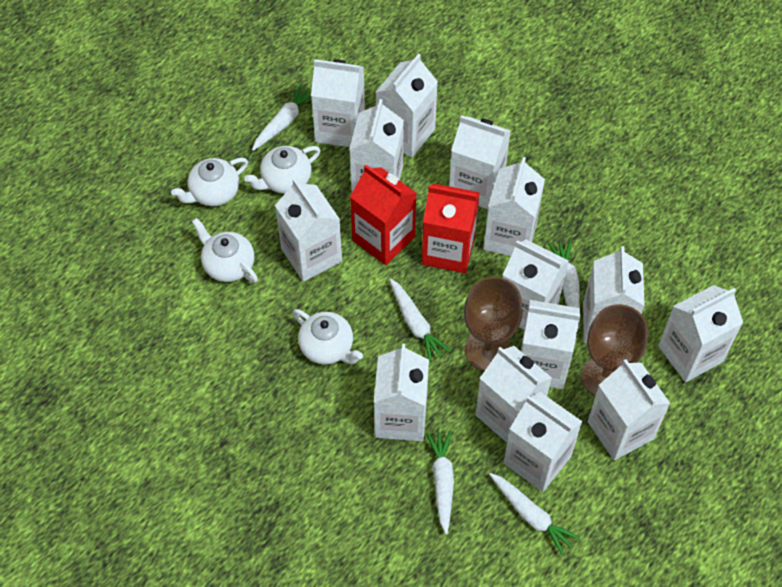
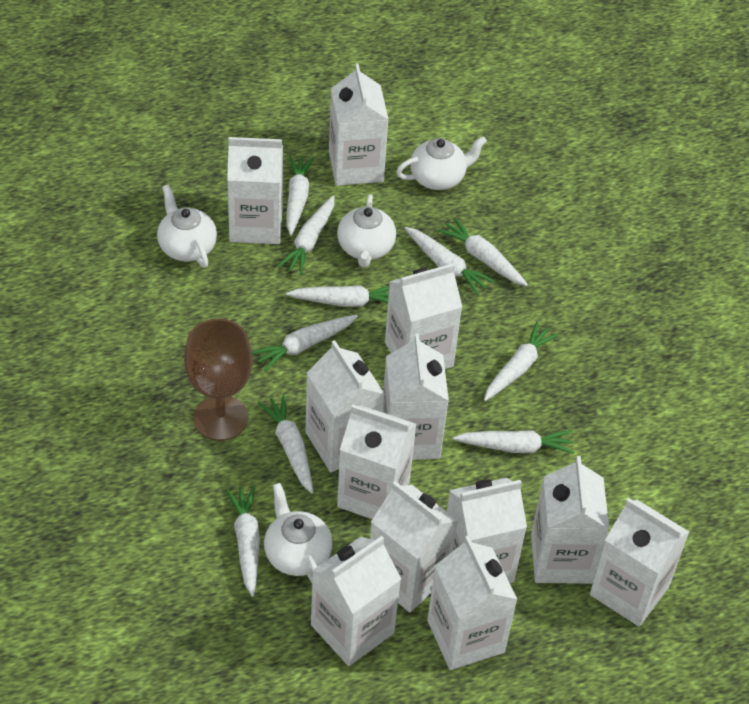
brown goblet: [464,277,523,371] [581,304,648,396] = 2 -> [184,319,253,441] = 1
red carton: [350,165,417,265] [422,183,480,273] = 2 -> none = 0
white carrot: [252,84,311,151] [389,278,451,362] [426,431,454,534] [489,473,580,556] [548,240,580,329] = 5 -> [226,486,260,597] [252,315,358,371] [258,395,313,494] [278,195,334,275] [286,155,314,236] [286,285,389,307] [404,227,494,295] [438,217,528,286] [453,430,575,454] [484,321,559,401] = 10
white carton: [275,178,342,282] [311,59,365,147] [349,99,404,192] [374,344,429,441] [376,54,438,158] [449,115,511,209] [475,346,552,443] [483,157,545,256] [503,239,569,330] [503,392,583,492] [521,300,581,389] [583,246,645,343] [588,359,671,460] [658,285,743,382] = 14 -> [227,137,283,244] [305,340,385,472] [311,536,401,666] [329,63,389,186] [337,404,416,519] [370,481,458,612] [383,333,449,460] [385,263,462,369] [427,536,518,670] [447,478,527,583] [531,456,609,584] [590,498,689,626] = 12

